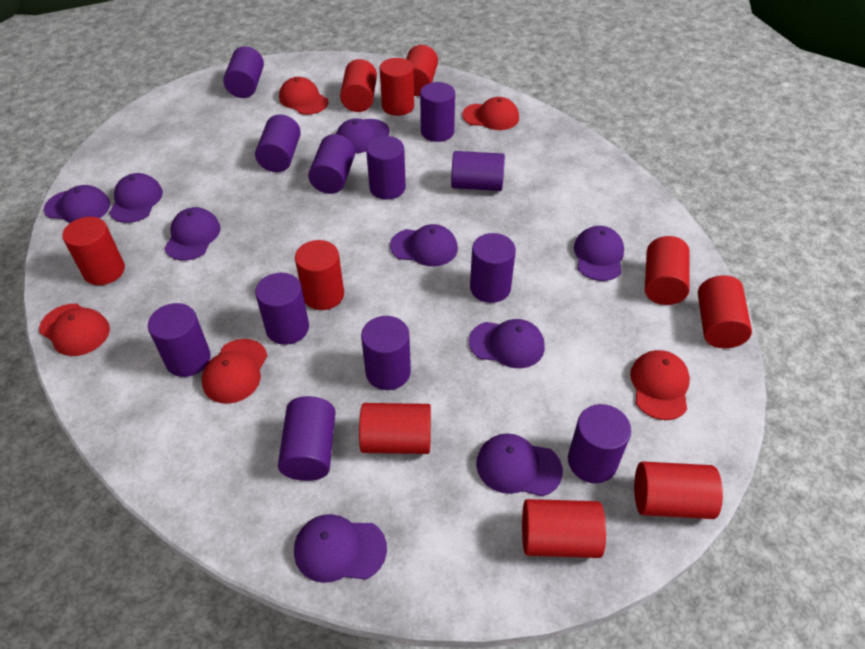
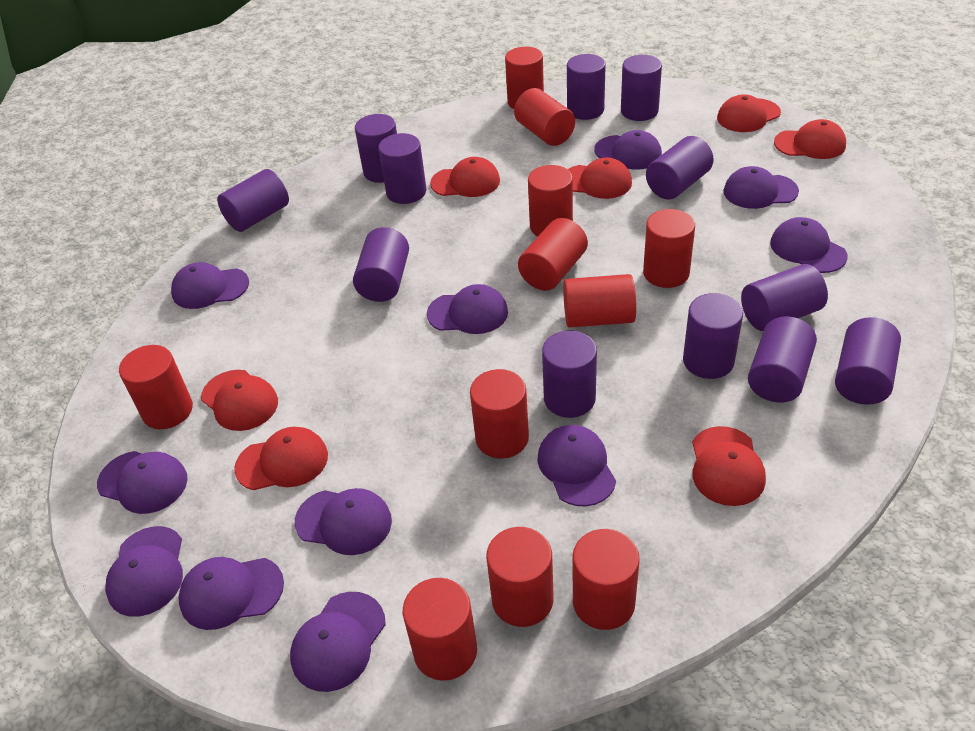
purple cap: [44,185,110,223] [109,173,163,223] [165,207,221,261] [294,514,387,583] [336,118,390,153] [390,224,458,266] [469,319,545,368] [476,433,563,497] [574,226,624,281] = 9 -> [97,451,188,514] [105,526,183,617] [171,262,249,309] [178,557,284,630] [290,592,386,692] [295,488,392,555] [427,284,508,334] [537,425,616,507] [594,130,662,170] [724,166,799,209] [770,217,848,273] = 11
red cap: [39,304,110,356] [202,339,268,404] [279,77,328,115] [462,97,519,130] [630,350,690,420] = 5 -> [201,370,278,431] [234,427,328,490] [430,157,500,197] [568,157,632,199] [692,426,766,506] [717,94,781,132] [774,119,846,159] = 7
red cylinder: [62,217,125,285] [295,240,344,310] [340,59,377,112] [359,403,431,454] [380,58,414,116] [406,45,438,96] [522,499,606,558] [634,461,723,519] [645,236,690,305] [698,275,752,348] = 10 -> [119,345,193,429] [403,578,477,681] [470,369,529,459] [486,527,554,627] [505,47,544,109] [514,88,575,146] [518,218,588,291] [528,165,573,237] [563,274,636,328] [573,529,640,630] [643,209,695,288] = 11

